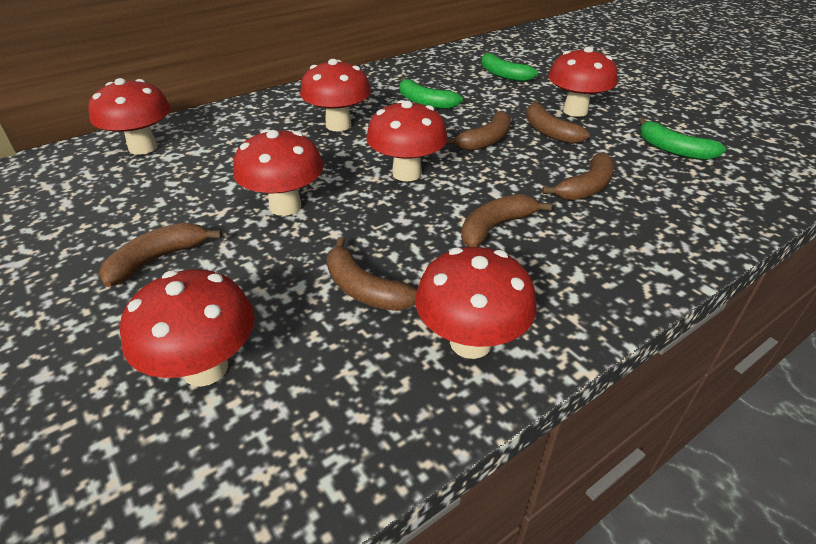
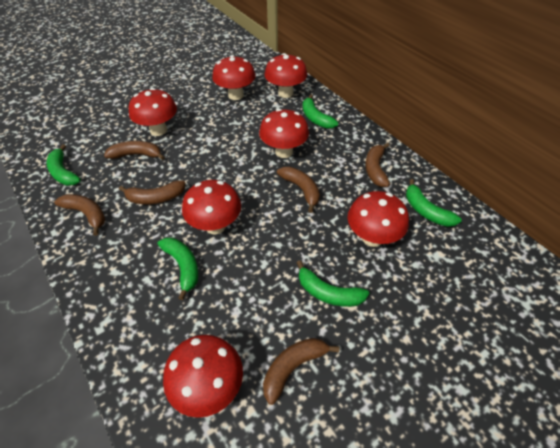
green banana: [400,77,463,109] [481,52,538,82] [638,118,726,160] = 3 -> [47,144,81,186] [158,238,198,300] [297,260,369,307] [303,94,338,129] [406,179,462,227] = 5

